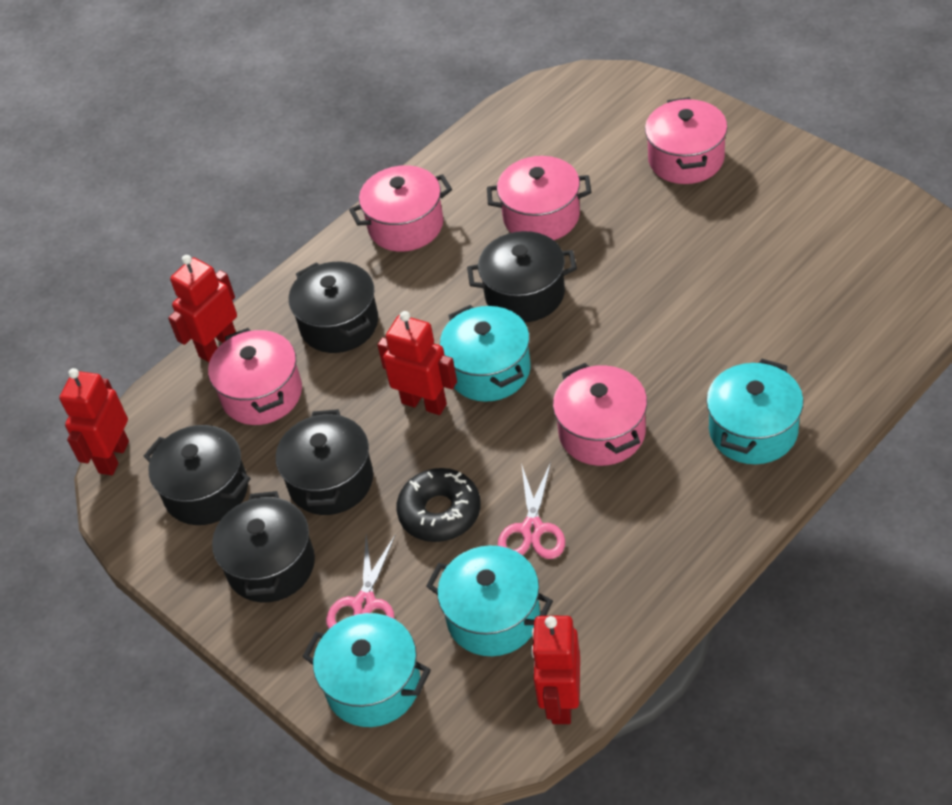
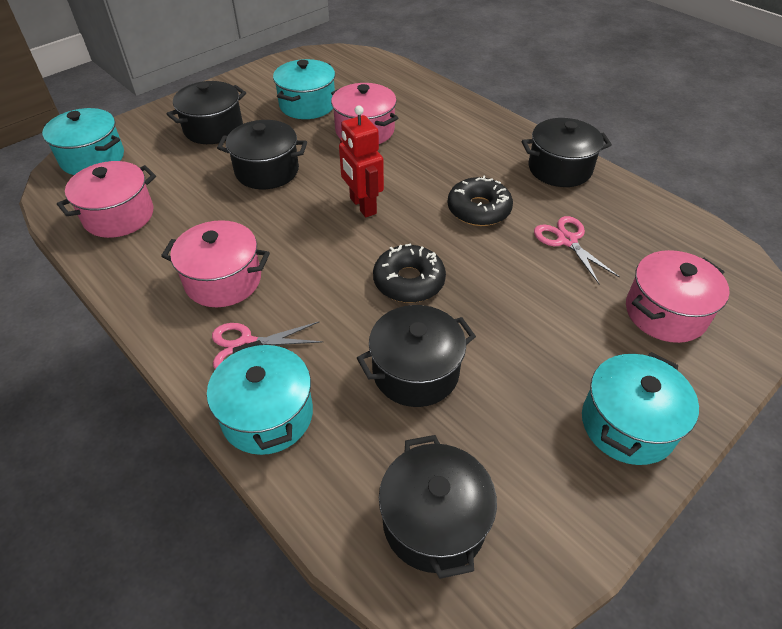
black donut: [396,468,481,542] = 1 -> [373,244,446,303] [447,176,513,226] = 2
pink pot: [208,328,302,425] [349,165,452,252] [487,156,591,240] [553,363,647,466] [645,97,728,184] = 5 -> [57,161,156,238] [161,220,270,307] [331,83,398,144] [626,250,730,343] = 4
red robot: [59,368,129,475] [168,255,237,362] [377,311,457,415] [531,616,580,724] = 4 -> [339,106,384,217] = 1

